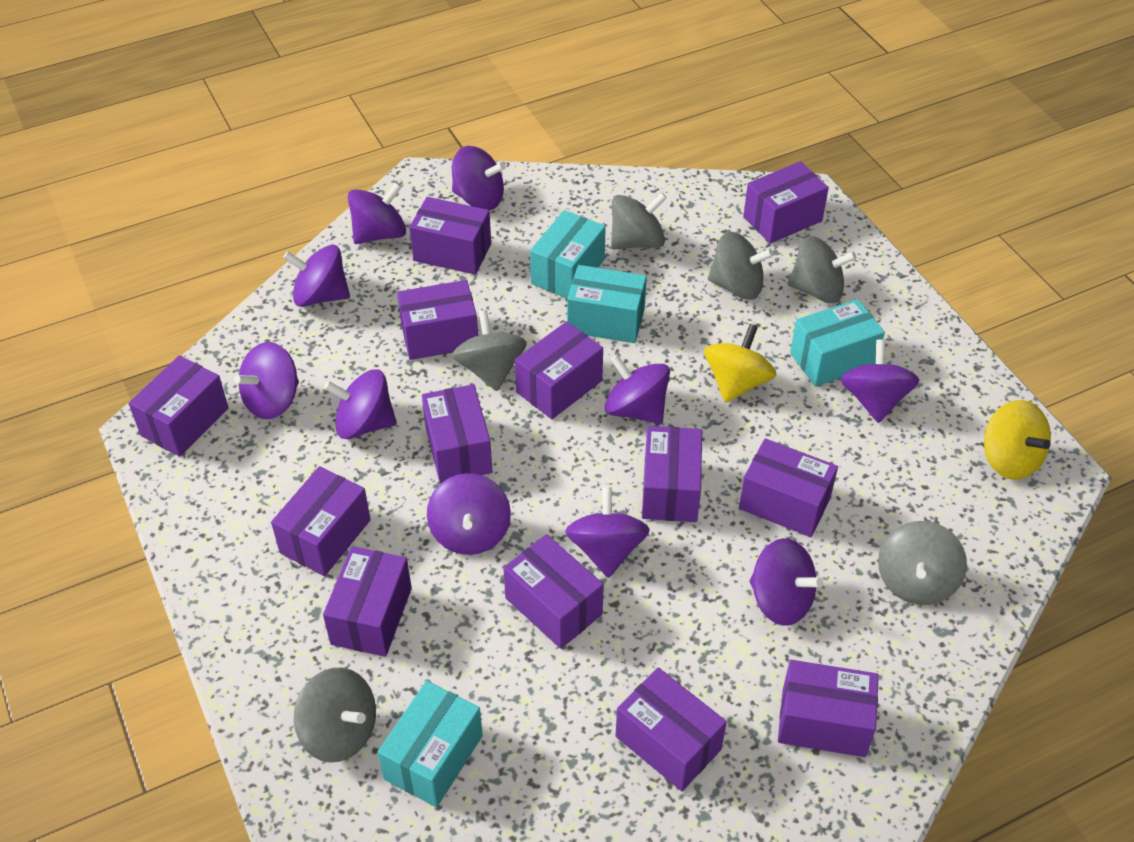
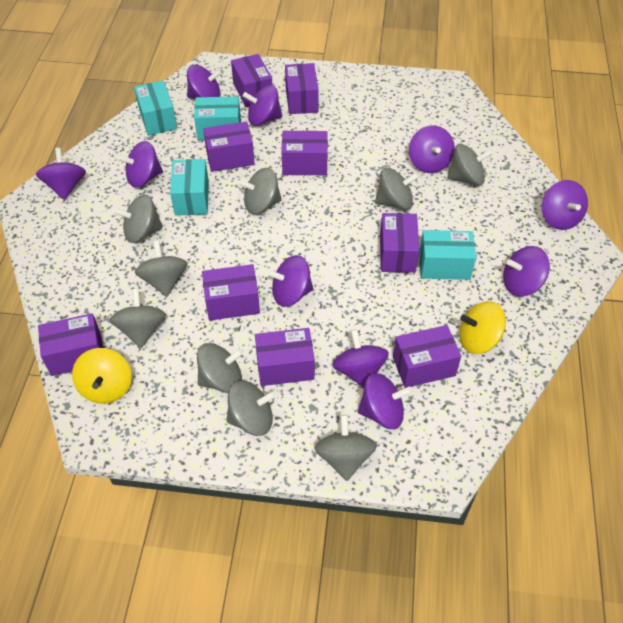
grey spinning top: [294,668,376,763] [452,310,527,391] [611,192,667,249] [708,232,774,300] [788,236,857,303] [878,521,967,605] = 6 -> [110,289,166,348] [114,195,163,243] [135,240,188,297] [197,343,243,393] [227,381,276,436] [238,168,282,214] [314,414,377,481] [375,167,419,210] [447,144,493,186] = 9
purple box: [129,355,229,457] [271,466,371,576] [323,546,412,657] [397,280,478,360] [409,197,491,274] [422,384,492,483] [503,534,604,649] [515,321,603,419] [615,667,727,791] [642,426,702,522] [739,438,838,537] [743,161,829,244] [778,660,879,757] = 13 -> [38,313,103,376] [202,264,260,321] [203,122,255,172] [231,54,272,107] [255,328,315,386] [282,131,328,175] [285,63,319,114] [380,213,420,273] [393,325,461,388] = 9

